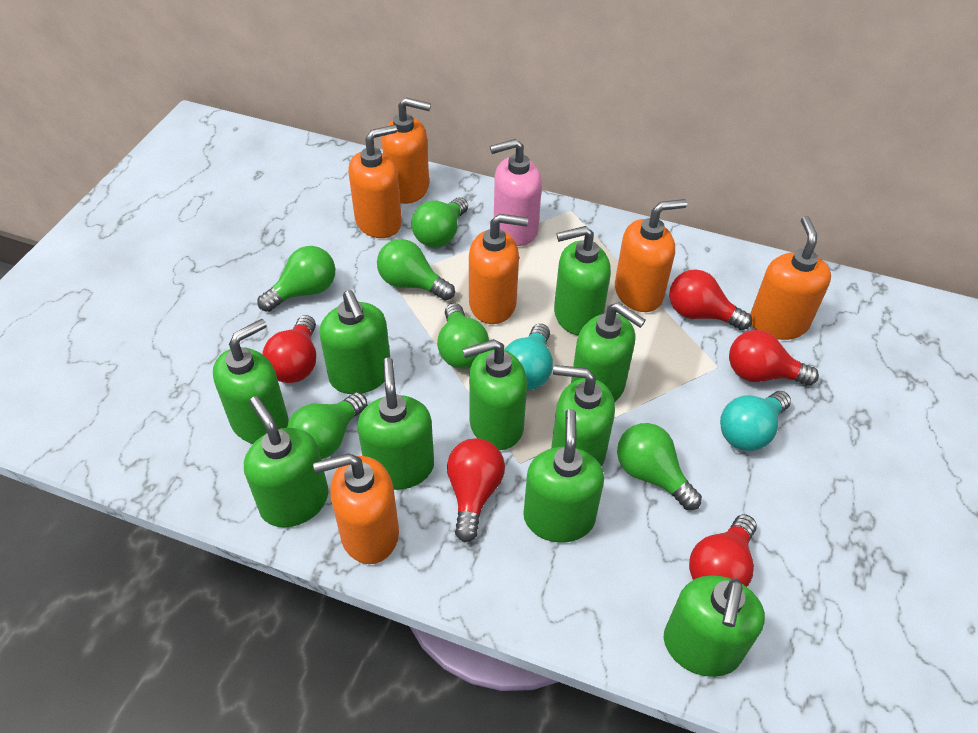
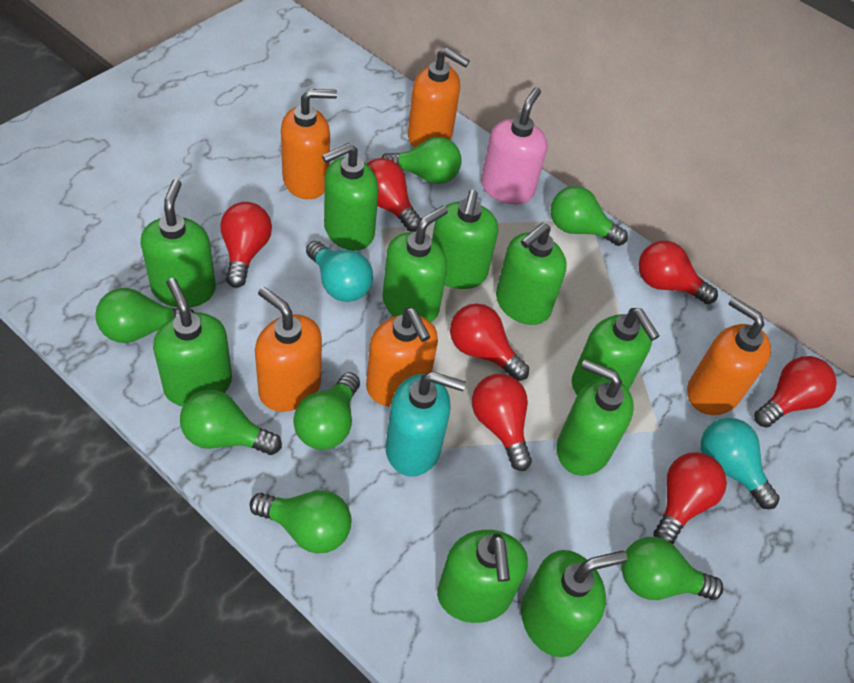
green light bulb: [258,246,335,312] [287,392,368,459] [377,239,455,301] [411,197,468,247] [437,303,489,369] [617,423,702,510] = 6 -> [95,288,194,343] [180,390,282,455] [250,490,352,554] [293,372,360,450] [381,137,461,184] [550,186,628,246] [621,537,723,600] = 7
orange soap dispenser: [313,454,399,564] [348,125,402,238] [382,98,431,204] [469,214,528,324] [615,199,687,312] [750,216,831,340] = 6 -> [255,287,322,412] [281,89,337,199] [366,308,438,407] [408,48,470,148] [687,297,771,415] = 5
red light bulb: [263,315,316,383] [447,438,505,542] [669,269,752,330] [689,514,757,587] [729,330,819,386] = 5 -> [220,202,272,288] [367,158,421,232] [450,304,529,381] [472,374,532,471] [638,241,718,304] [653,452,727,544] [754,356,837,428] = 7
turquoise soap dispenser: none = 0 -> [385,372,466,477] = 1

